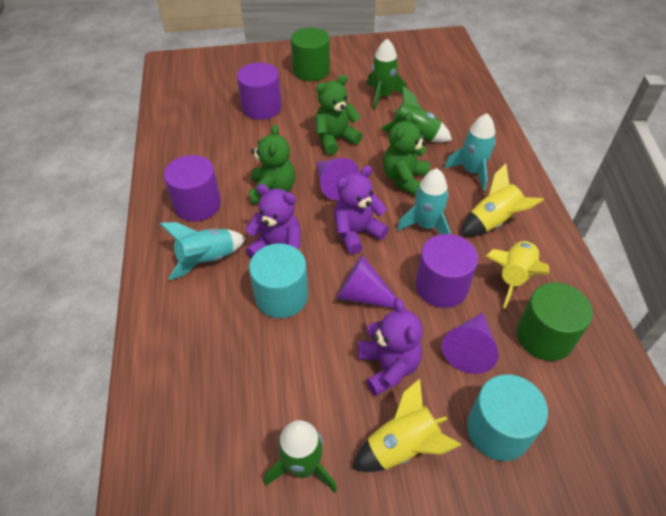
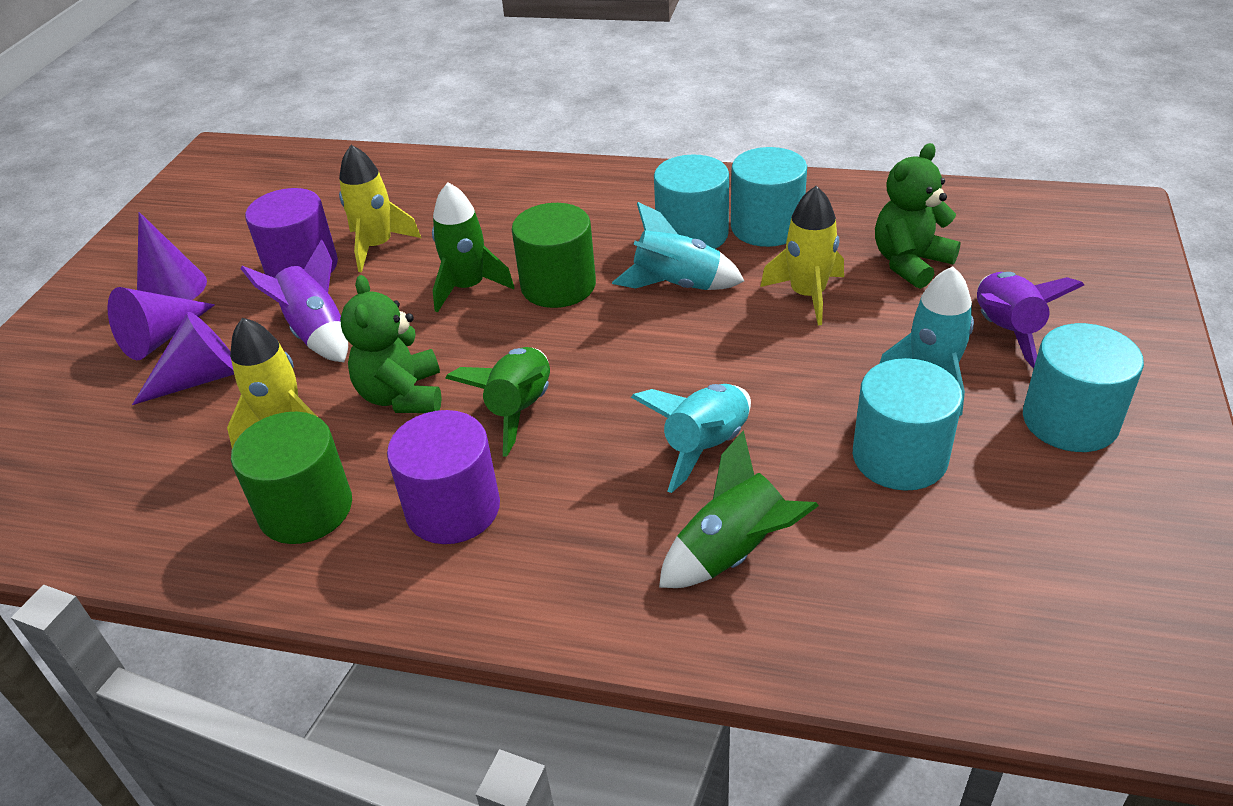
green teddy bear: [249,124,295,204] [315,75,363,155] [383,112,430,196] = 3 -> [340,275,442,413] [875,143,961,289] = 2
purple cylinder: [164,155,221,221] [237,63,282,120] [416,234,478,308] = 3 -> [245,188,338,278] [387,410,500,544] = 2
purple rocket: none = 0 -> [240,240,348,362] [977,272,1084,369] = 2
purple teddy bear: [245,184,301,259] [334,166,389,254] [358,298,423,396] = 3 -> none = 0
turquoise cylinder: [249,243,308,318] [467,374,548,461] = 2 -> [654,155,729,249] [731,147,807,247] [853,358,963,491] [1023,323,1144,452] = 4

